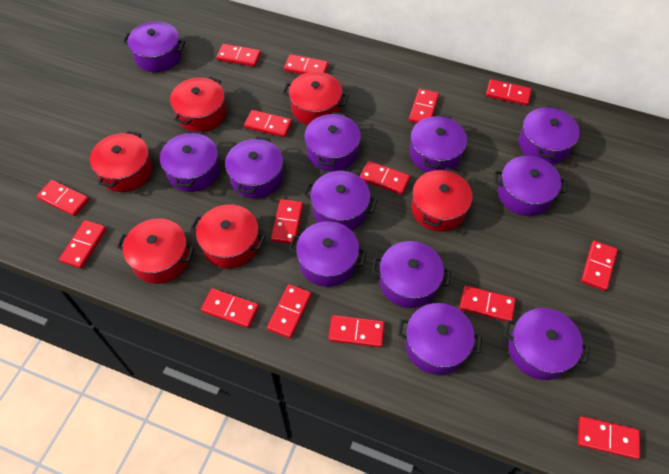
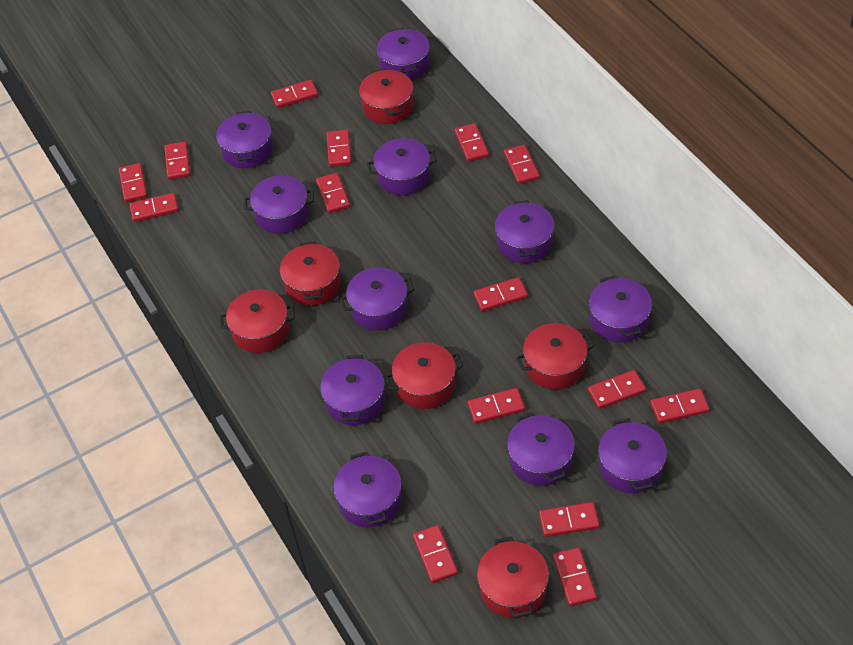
purple pot: [123,21,185,72] [160,131,220,192] [225,137,283,198] [289,221,367,287] [304,112,361,172] [304,171,377,230] [372,241,451,308] [398,303,482,375] [409,114,467,172] [494,156,567,216] [504,308,590,380] [519,105,580,164] = 12 -> [216,111,273,168] [244,175,314,234] [320,355,385,425] [333,452,402,527] [339,267,415,330] [367,138,437,195] [377,28,430,80] [495,200,554,263] [507,412,575,486] [589,275,652,342] [598,418,667,493] = 11

